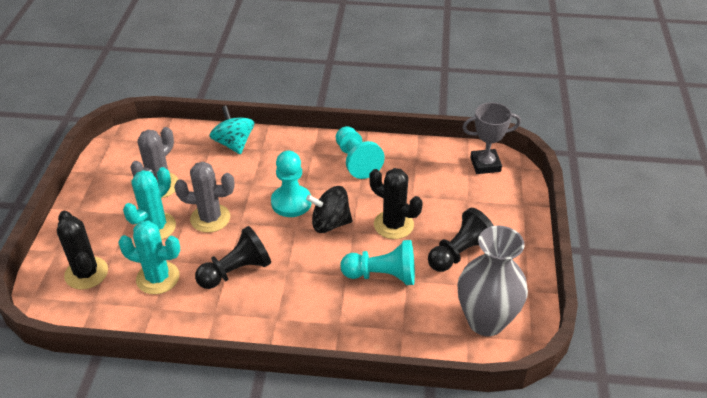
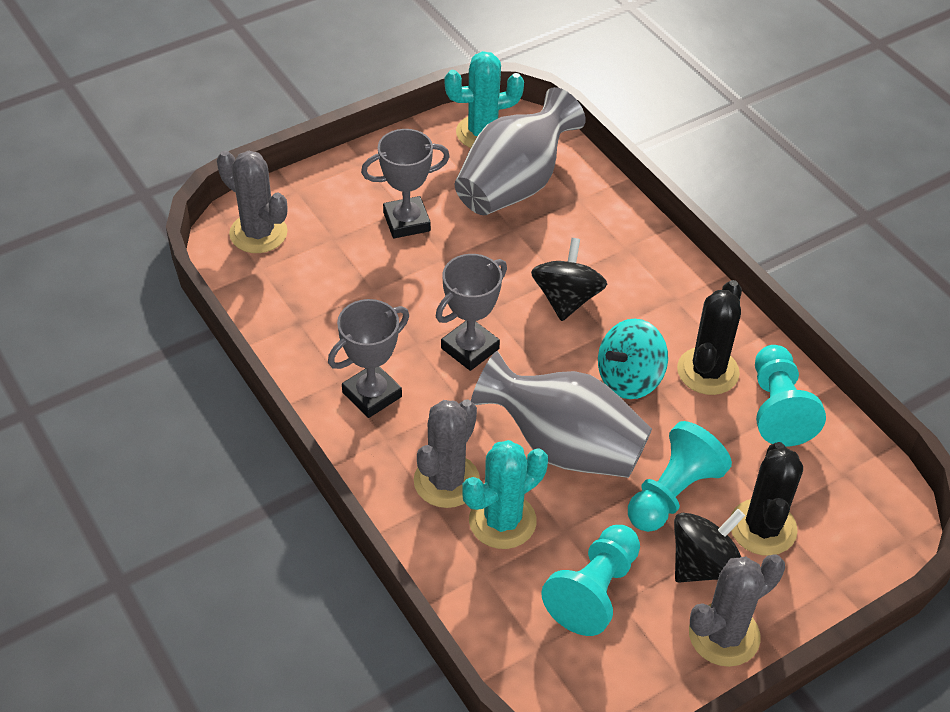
black pawn: [195,226,271,289] [428,208,494,272] = 2 -> none = 0
black spinning top: [306,186,352,233] = 1 -> [531,238,607,321] [674,509,745,583] = 2
grey cactus: [130,127,179,198] [174,162,234,233] = 2 -> [217,151,288,253] [414,399,480,508] [689,554,785,667] = 3
grey trophy: [462,102,521,174] = 1 -> [328,299,409,418] [361,129,450,238] [436,254,507,371] = 3
grey vase: [457,226,528,336] = 1 -> [455,87,586,215] [471,351,652,478] = 2

